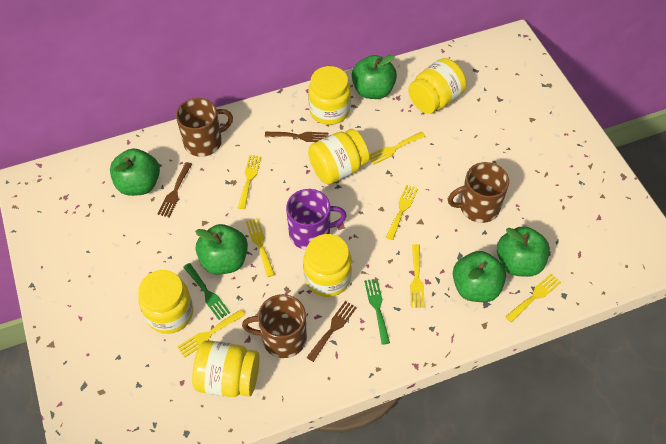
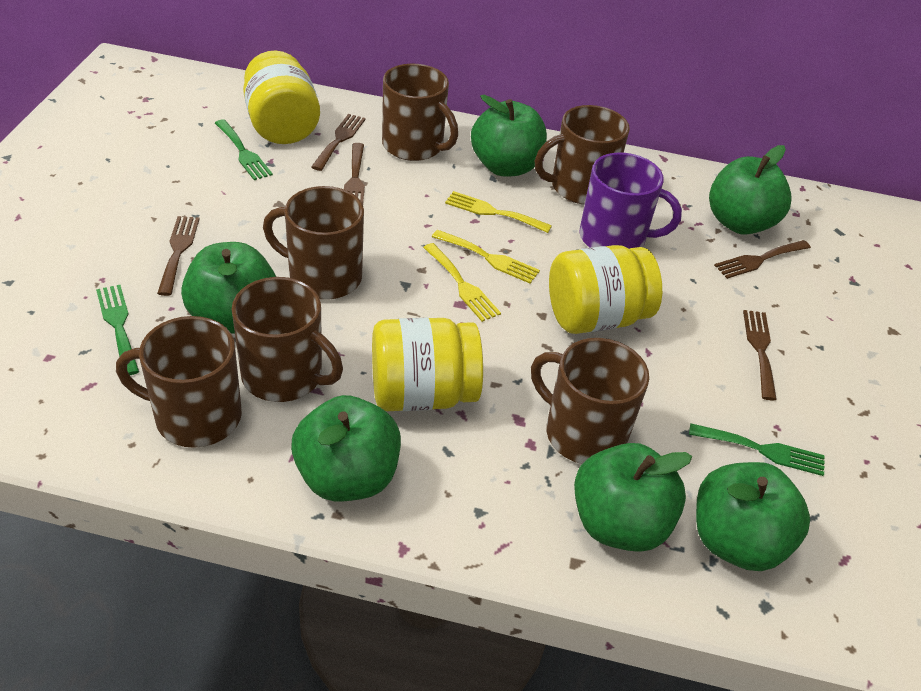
brown fork: [158,162,192,218] [265,132,328,142] [306,301,357,362] = 3 -> [157,216,200,296] [311,114,366,171] [344,143,365,204] [714,240,811,279] [743,310,777,400] = 5
brown mug: [176,98,233,157] [242,294,307,358] [448,162,509,223] = 3 -> [116,316,242,448] [231,277,343,402] [263,186,364,300] [382,64,458,161] [531,338,649,464] [535,105,630,204] = 6
green apple: [110,148,160,196] [195,224,248,274] [352,54,397,99] [453,251,506,302] [497,226,550,277] = 5 -> [181,242,276,334] [291,395,401,501] [471,95,547,177] [574,443,692,552] [696,462,810,571] [709,145,792,235] = 6
green fork: [183,263,230,320] [364,279,390,345] = 2 -> [96,285,139,375] [215,119,273,180] [689,423,825,476] = 3
yellow fork: [177,309,245,358] [238,155,261,209] [246,218,275,277] [369,132,426,165] [386,185,418,240] [410,244,425,308] [505,273,561,322] = 7 -> [423,243,501,322] [432,230,540,283] [445,191,552,233] = 3
yellow jar: [138,270,193,334] [192,340,259,397] [303,234,352,297] [308,66,351,125] [308,129,369,184] [408,58,466,114] = 6 -> [243,50,320,144] [372,318,483,411] [549,245,662,334] = 3

